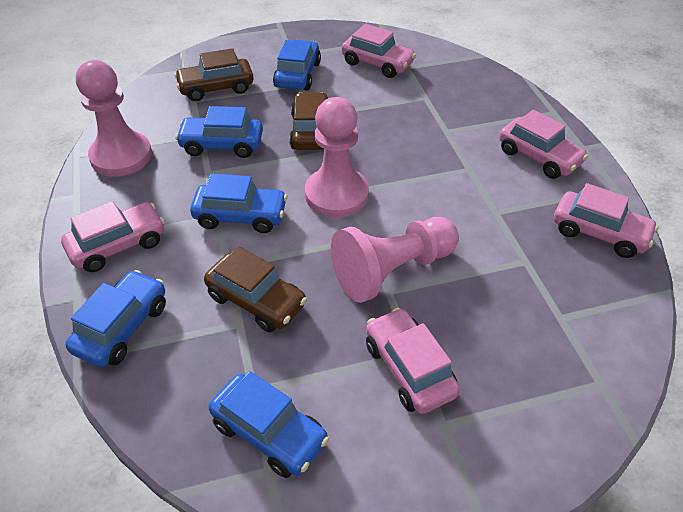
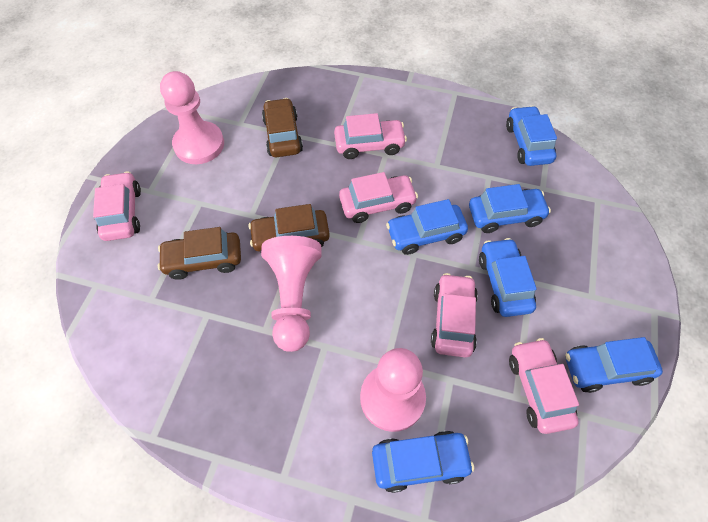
blue car: [65,270,166,367] [175,106,263,158] [190,173,287,233] [209,371,329,478] [273,40,321,90] = 5 -> [372,431,474,493] [386,199,468,255] [469,184,551,233] [479,238,537,317] [506,106,557,166] [565,337,663,393] = 6

